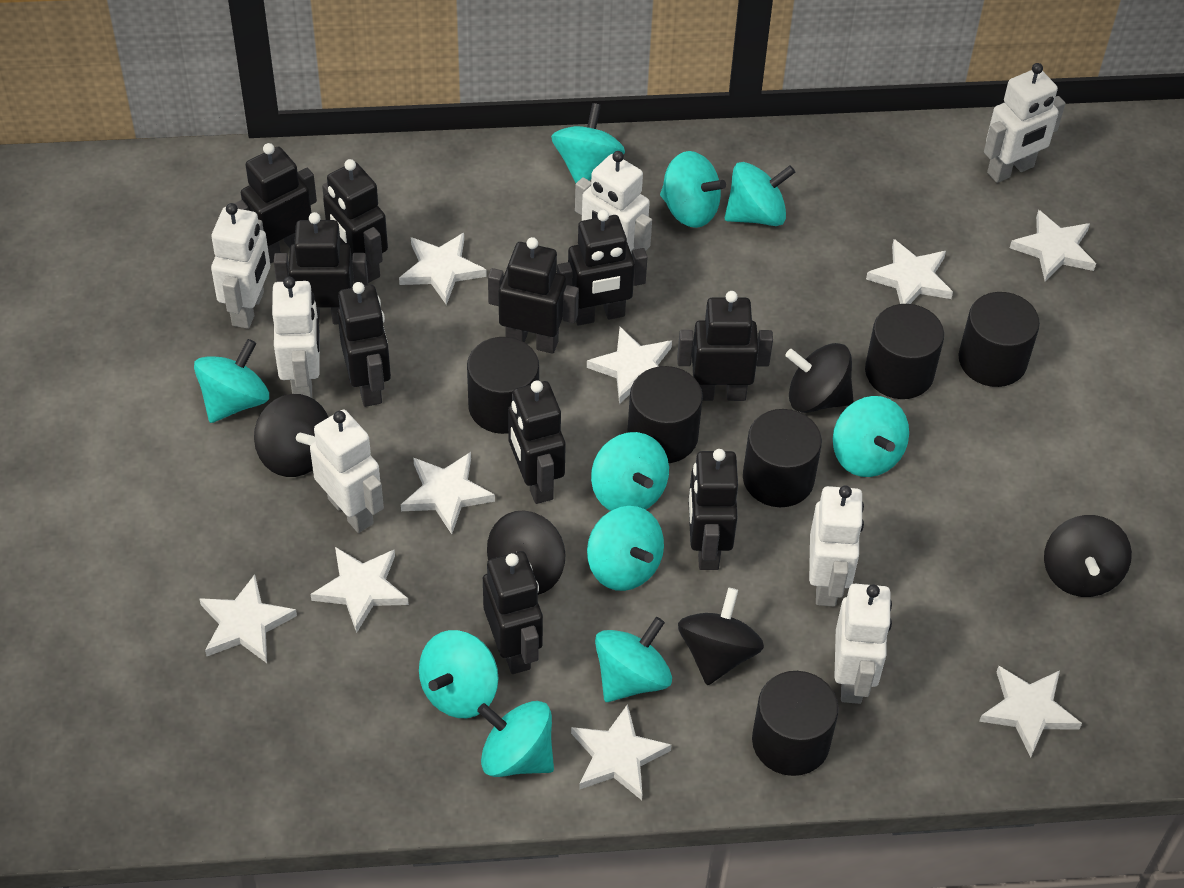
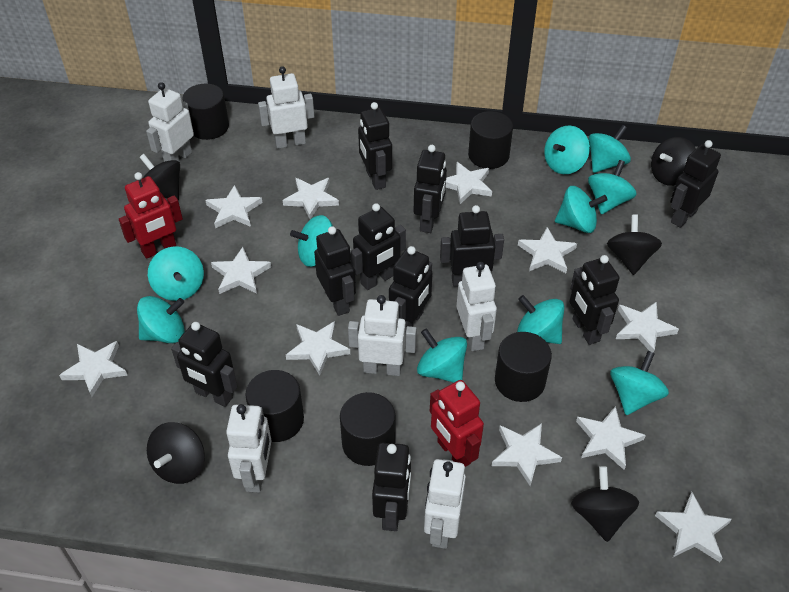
black cylinder: [467,337,539,434] [627,366,703,463] [743,409,822,507] [752,671,839,776] [865,304,944,399] [958,292,1040,387] = 6 -> [183,83,229,140] [245,370,304,442] [340,392,395,466] [468,111,513,169] [495,332,552,402] = 5
red robot: none = 0 -> [119,172,183,259] [430,380,484,467] = 2
white robot: [211,203,270,329] [272,277,320,398] [310,410,384,533] [575,151,652,254] [809,485,864,606] [834,584,892,704] [984,63,1065,183] = 7 -> [146,82,194,162] [226,404,271,493] [258,66,314,149] [348,295,417,376] [424,459,466,549] [457,262,497,351] = 6
white star: [199,574,297,663] [311,547,409,633] [399,233,487,305] [401,452,495,534] [571,704,671,800] [587,327,672,404] [866,239,953,304] [979,666,1082,757] [1010,210,1096,281] = 9 -> [59,341,127,397] [205,185,263,228] [211,247,271,294] [283,178,339,219] [286,321,350,376] [446,162,492,204] [492,423,562,486] [518,227,577,273] [576,406,646,470] [616,302,679,353] [655,492,732,562] = 11

